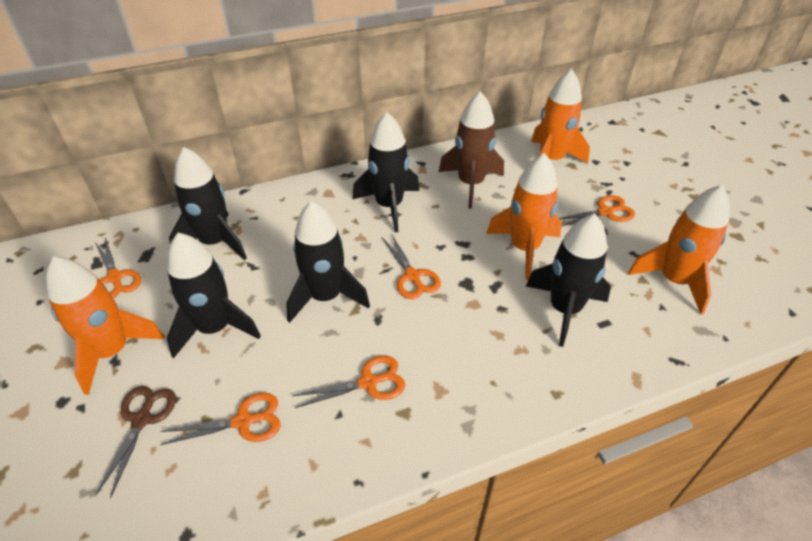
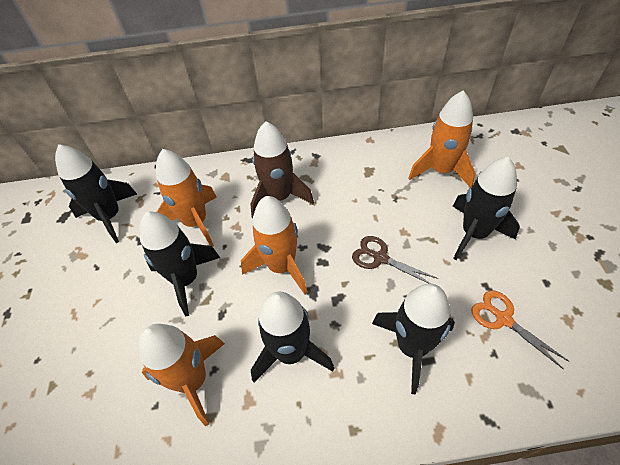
orange scissors: [95,238,141,298] [160,393,281,445] [292,356,405,408] [382,233,441,299] [559,195,635,227] = 5 -> [471,291,569,369] = 1

